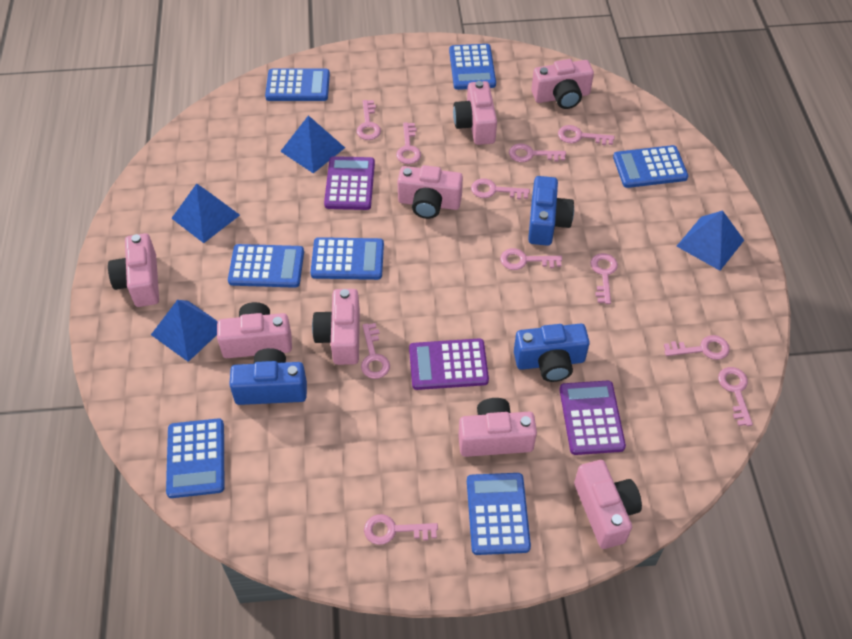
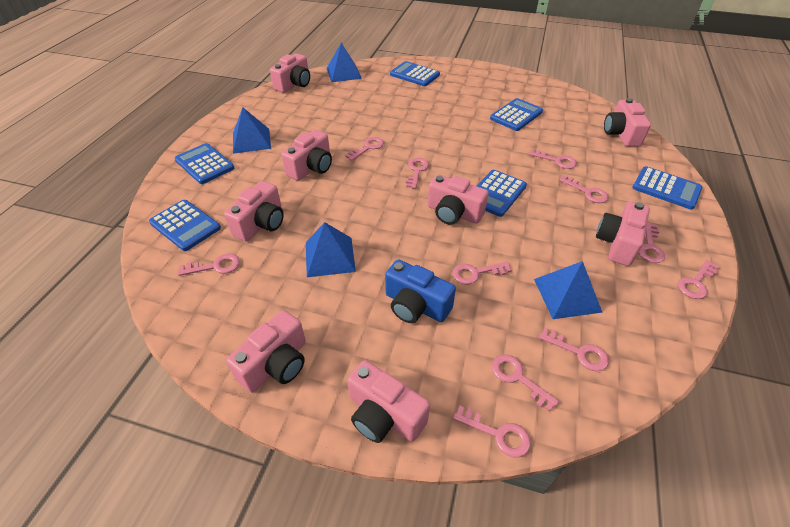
blue calculator: [166,418,224,498] [228,244,304,288] [265,68,330,101] [311,237,384,280] [449,44,496,90] [467,473,531,555] [613,145,688,188] = 7 -> [149,200,221,251] [175,143,234,184] [390,61,440,86] [477,170,527,217] [490,98,543,131] [632,166,703,210] = 6
blue camera: [229,348,307,405] [514,324,590,382] [528,176,574,246] = 3 -> [385,259,456,323] = 1
purple calculator: [324,156,375,210] [409,339,489,390] [560,381,626,455] = 3 -> none = 0

